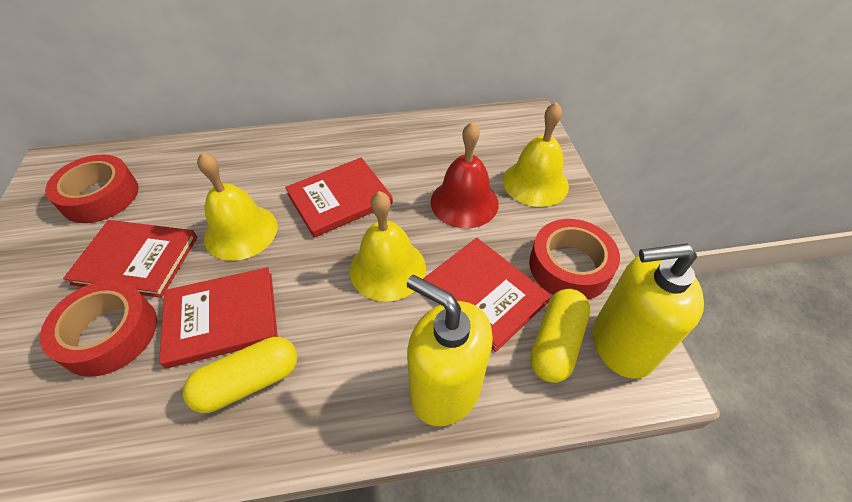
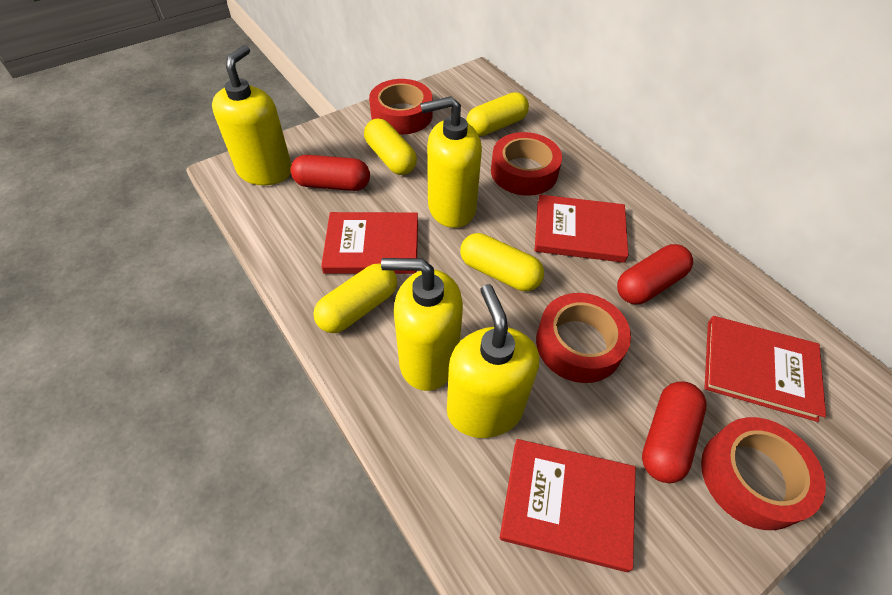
red bell: [431,122,499,228] = 1 -> none = 0
red capsule: none = 0 -> [291,155,370,191] [617,244,693,304] [642,381,706,483] = 3
red tape: [40,280,157,377] [45,155,139,223] [529,219,620,300] = 3 -> [369,79,432,135] [491,132,562,196] [536,293,631,383] [701,417,826,530] = 4
yellow bell: [197,152,278,261] [350,191,426,302] [503,102,569,207] = 3 -> none = 0
yellow capsule: [183,337,297,413] [530,289,590,383] = 2 -> [313,263,397,333] [364,119,417,175] [460,233,544,291] [466,92,529,136] = 4
yellow soap dispenser: [407,275,493,426] [593,243,704,379] = 2 -> [212,45,292,185] [381,258,463,391] [420,96,482,228] [447,284,539,438] = 4

